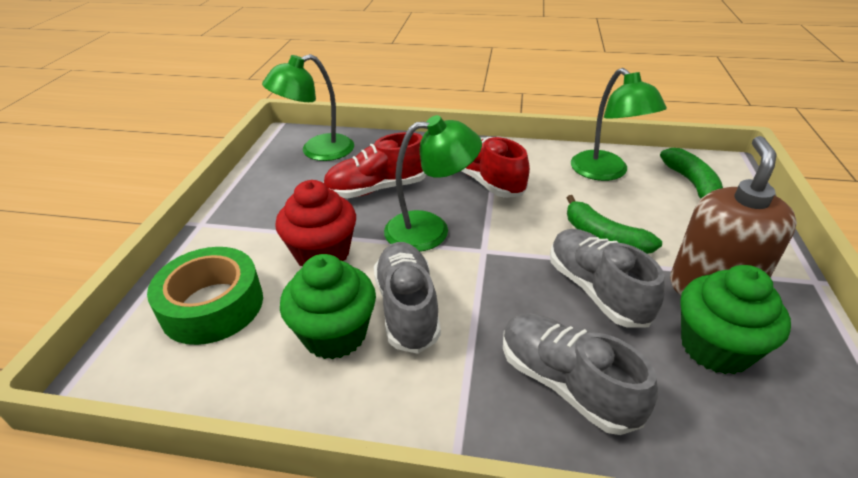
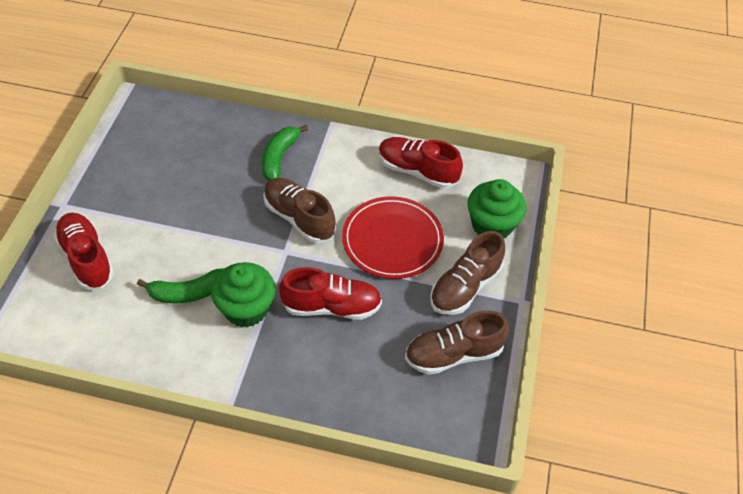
brown shoe: none = 0 -> [263,178,336,243] [405,310,509,375] [430,231,505,315] = 3
brown soap dispenser: [670,136,797,296] = 1 -> none = 0
green lamp: [262,54,354,161] [384,115,482,252] [571,68,667,181] = 3 -> none = 0
green tape: [147,247,263,345] = 1 -> none = 0
grey shoe: [374,242,441,354] [503,313,658,435] [550,229,665,328] = 3 -> none = 0
red cupcake: [275,180,356,266] = 1 -> none = 0
red plate: none = 0 -> [342,196,444,279] = 1
red shoe: [323,132,426,198] [461,137,530,198] = 2 -> [54,213,114,290] [279,267,382,320] [378,137,463,189] = 3

